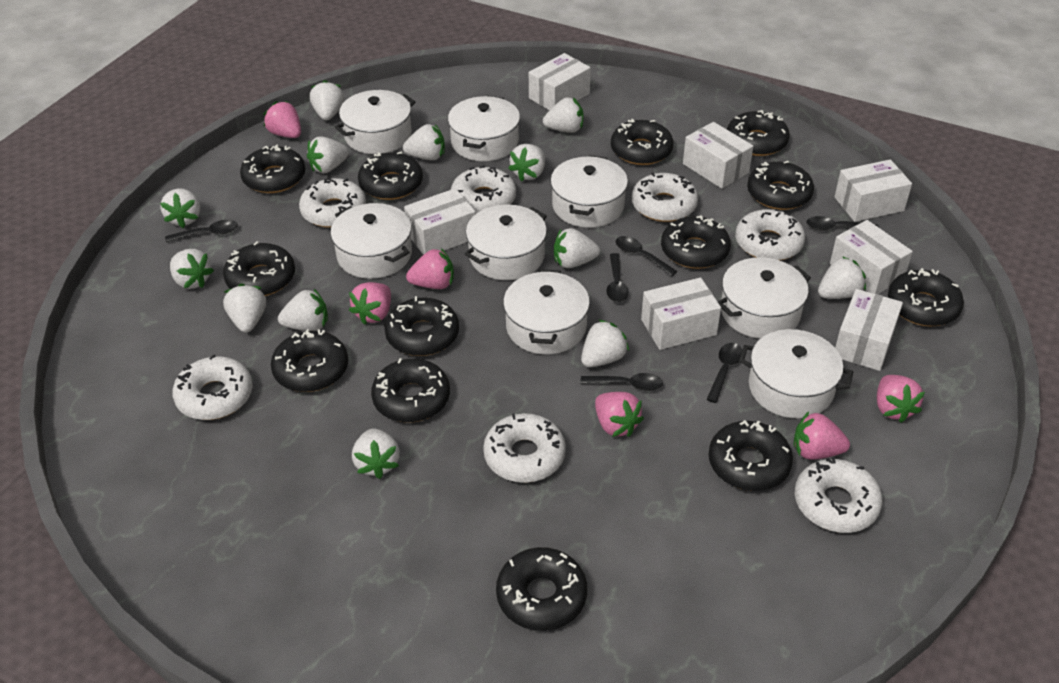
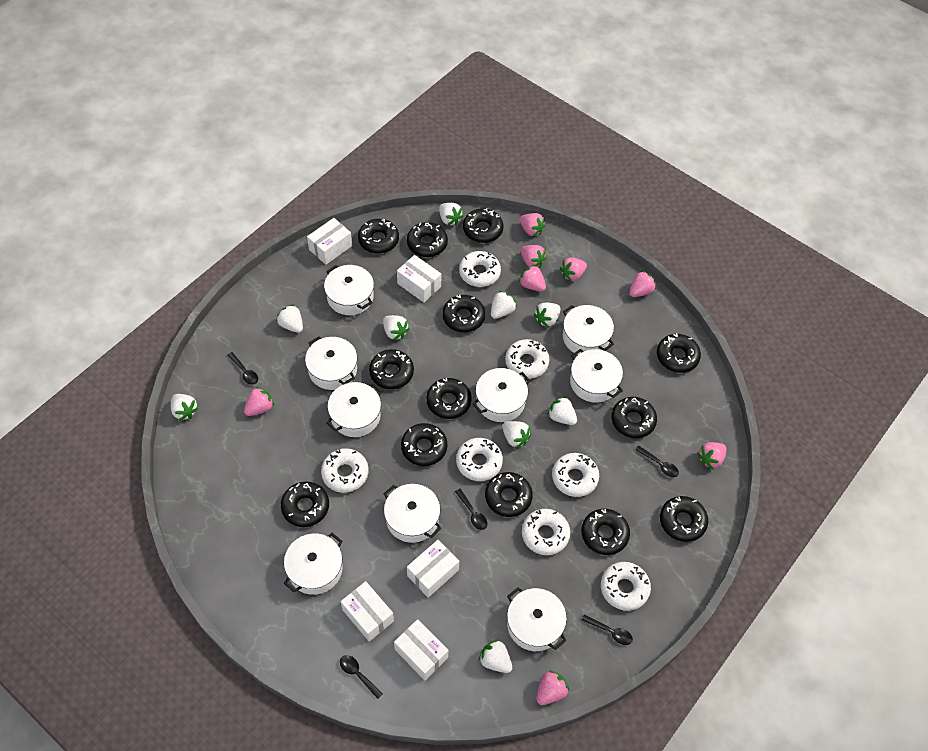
black spoon: [165,220,238,242] [580,373,663,391] [606,253,629,302] [616,236,677,276] [706,343,742,403] [806,216,879,231] = 6 -> [227,352,258,385] [340,655,383,699] [455,489,487,530] [582,614,633,645] [635,446,679,477] = 5
pink strawberry: [264,101,301,138] [349,282,391,325] [406,248,454,289] [595,392,644,437] [794,411,850,460] [877,375,925,423] = 6 -> [244,387,274,416] [519,213,545,236] [519,265,546,291] [520,245,547,268] [536,670,569,705] [560,257,587,282] [630,271,656,297] [697,442,726,470] = 8
white box: [404,188,476,255] [529,53,591,111] [641,277,721,350] [683,122,753,189] [830,220,913,294] [835,159,912,222] [835,289,903,371] = 7 -> [307,218,352,265] [341,581,394,642] [394,619,448,680] [397,255,441,303] [407,540,459,597] = 5
white pot: [330,203,412,279] [335,90,416,154] [448,96,520,161] [465,204,547,280] [503,269,590,354] [550,155,628,228] [718,257,811,339] [739,329,853,418] = 8 -> [284,533,342,595] [305,336,357,390] [324,265,374,315] [326,382,382,437] [384,484,441,543] [472,368,530,422] [507,587,567,651] [563,305,614,355] [570,349,623,403] = 9
white strawberry: [160,188,200,228] [170,249,214,289] [223,284,266,333] [278,289,328,331] [307,136,349,173] [310,80,344,120] [352,429,400,479] [403,124,445,160] [508,144,545,181] [543,97,584,133] [554,228,600,268] [581,320,629,367] [818,256,866,299] = 13 -> [171,394,199,421] [276,304,303,333] [383,315,409,340] [439,203,463,226] [479,639,512,673] [491,291,517,319] [502,421,531,448] [534,303,561,328] [547,396,577,425] = 9

